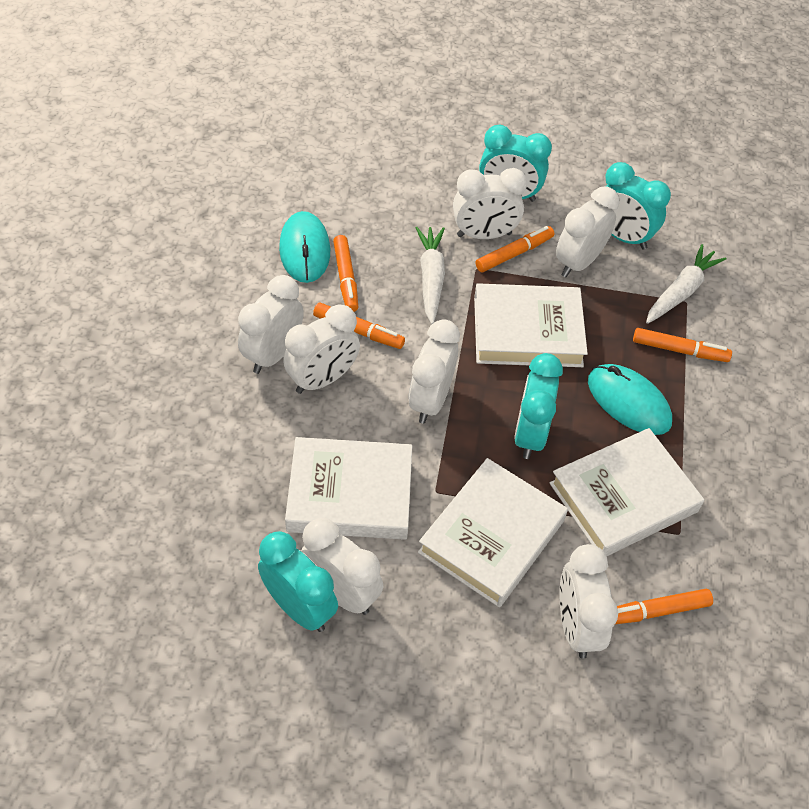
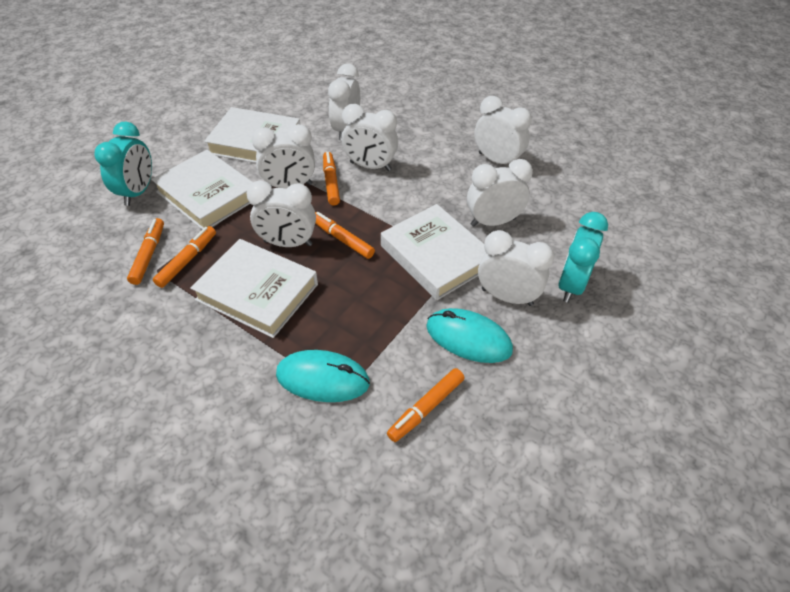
turquoise clock: [258,531,338,632] [479,125,552,202] [514,353,563,459] [605,162,671,249] = 4 -> [94,122,152,206] [558,212,608,302] = 2
white carrot: [416,227,445,324] [646,244,727,324] = 2 -> none = 0

